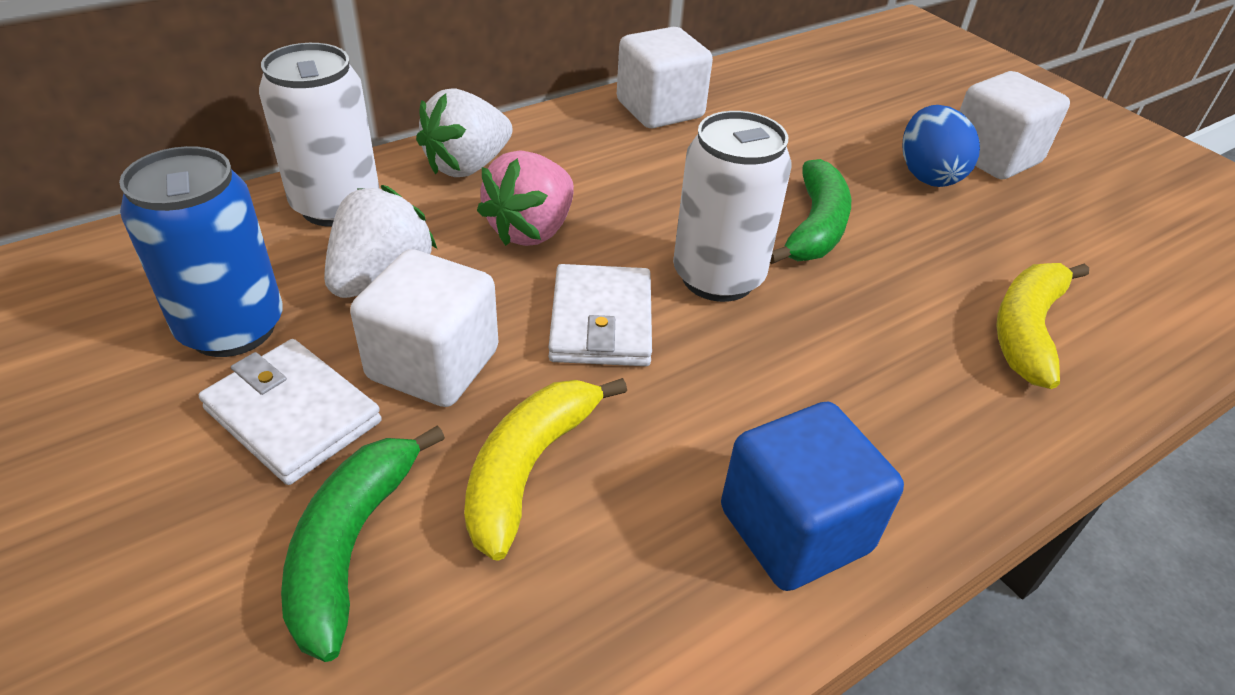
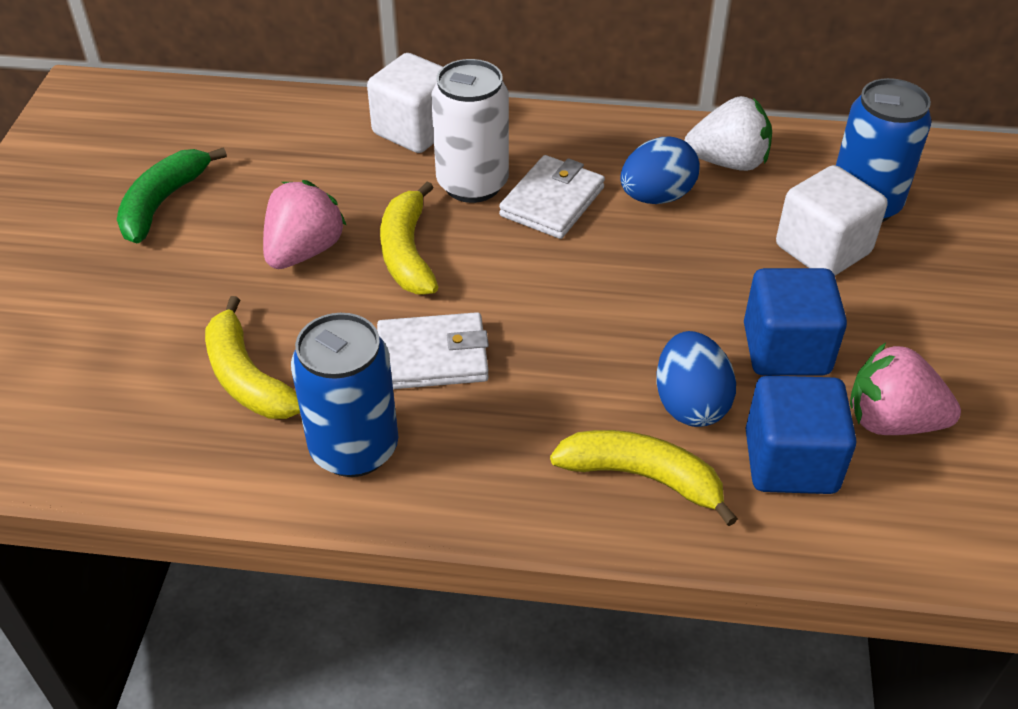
blue can: [119,146,283,357] = 1 -> [291,313,398,477] [836,78,932,222] = 2
blue cube: [721,401,904,591] = 1 -> [744,268,847,375] [745,376,857,494] = 2
blue egg: [903,105,980,187] = 1 -> [620,137,699,204] [656,331,736,427] = 2
green banana: [281,425,445,662] [770,159,851,264] = 2 -> [117,147,227,244] = 1
pink strawberry: [477,150,574,246] = 1 -> [263,180,347,269] [850,343,961,435] = 2
white can: [259,43,379,227] [673,111,791,302] = 2 -> [431,59,509,203] = 1
white cube: [350,249,498,407] [617,27,713,128] [959,71,1070,179] = 3 -> [367,53,443,153] [776,165,887,276] = 2
white strawberry: [324,185,437,298] [416,88,513,177] = 2 -> [685,96,772,171] = 1
yellow banana: [464,378,627,561] [996,263,1089,389] = 2 -> [205,296,300,419] [380,182,438,295] [550,430,738,526] = 3

